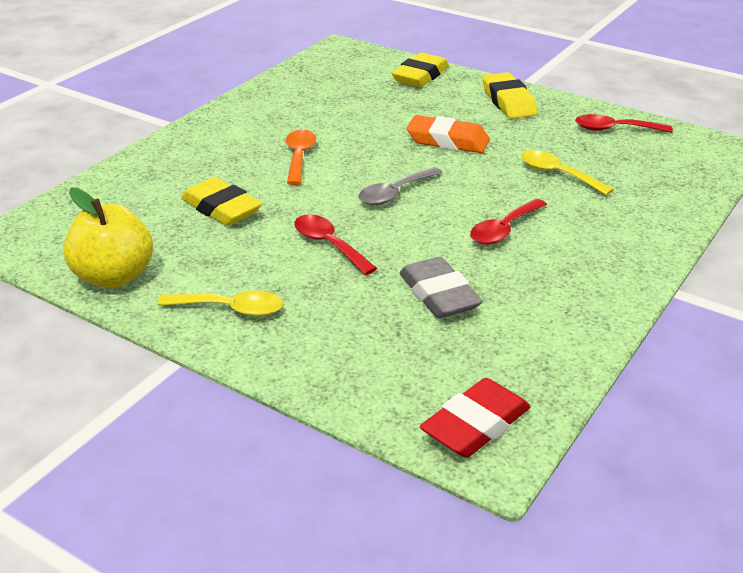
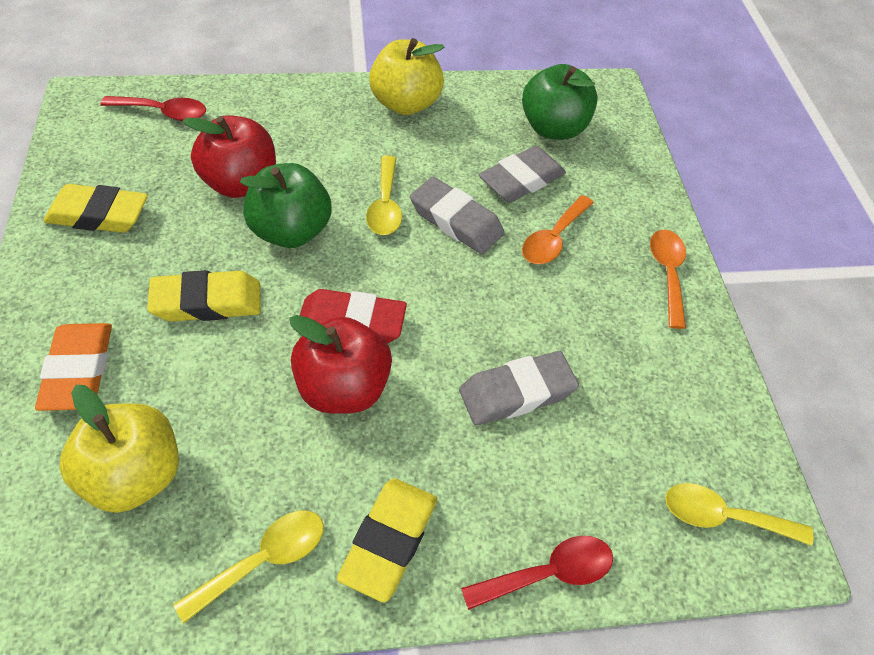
green apple: none = 0 -> [240,163,332,248] [522,64,598,140] = 2
grey eraser: [399,257,482,319] = 1 -> [410,177,504,254] [459,351,579,425] [479,146,566,202] = 3
grey spoon: [358,167,443,205] = 1 -> none = 0
orange spoon: [286,129,316,185] = 1 -> [522,195,594,264] [650,230,686,329] = 2
red apple: none = 0 -> [183,115,276,198] [289,315,392,414] = 2
red spoon: [294,215,377,275] [470,199,547,245] [575,114,673,133] = 3 -> [100,96,206,121] [461,536,613,610] = 2
yellow apple: [63,188,153,288] = 1 -> [59,385,179,513] [369,38,445,115] = 2
yellow spoon: [158,291,283,316] [521,150,614,196] = 2 -> [173,511,324,623] [366,156,402,235] [665,483,813,546] = 3

